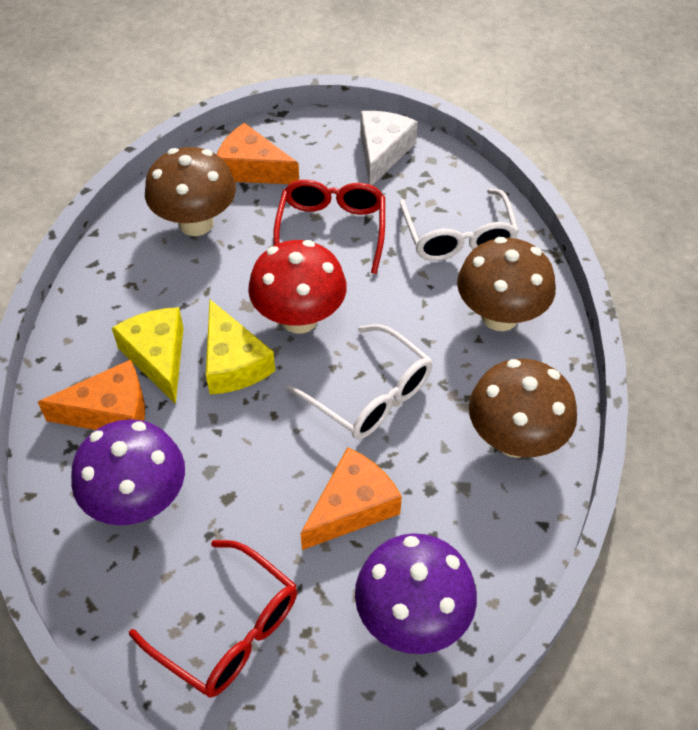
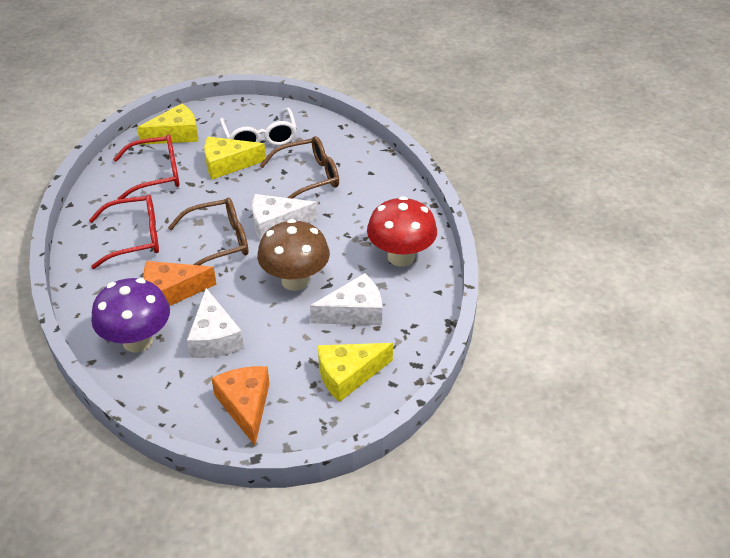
brown glasses: none = 0 -> [168,198,249,265] [260,136,339,199] = 2
brown mushroom: [145,147,236,236] [457,237,556,331] [469,359,577,458] = 3 -> [257,219,330,291] = 1
orange cheese: [38,359,145,430] [217,123,299,184] [301,447,402,550] = 3 -> [143,261,217,306] [211,366,270,445] = 2
purple mushroom: [71,419,185,525] [355,533,477,654] = 2 -> [91,278,170,352] = 1
white cheese: [360,111,418,185] = 1 -> [187,288,244,358] [252,194,317,241] [310,273,382,325] = 3
white glasses: [287,324,432,439] [400,189,519,261] = 2 -> [220,108,297,146] = 1
yellow cheese: [112,307,184,404] [206,299,275,395] = 2 -> [137,104,198,145] [204,137,266,180] [318,343,393,402] = 3

